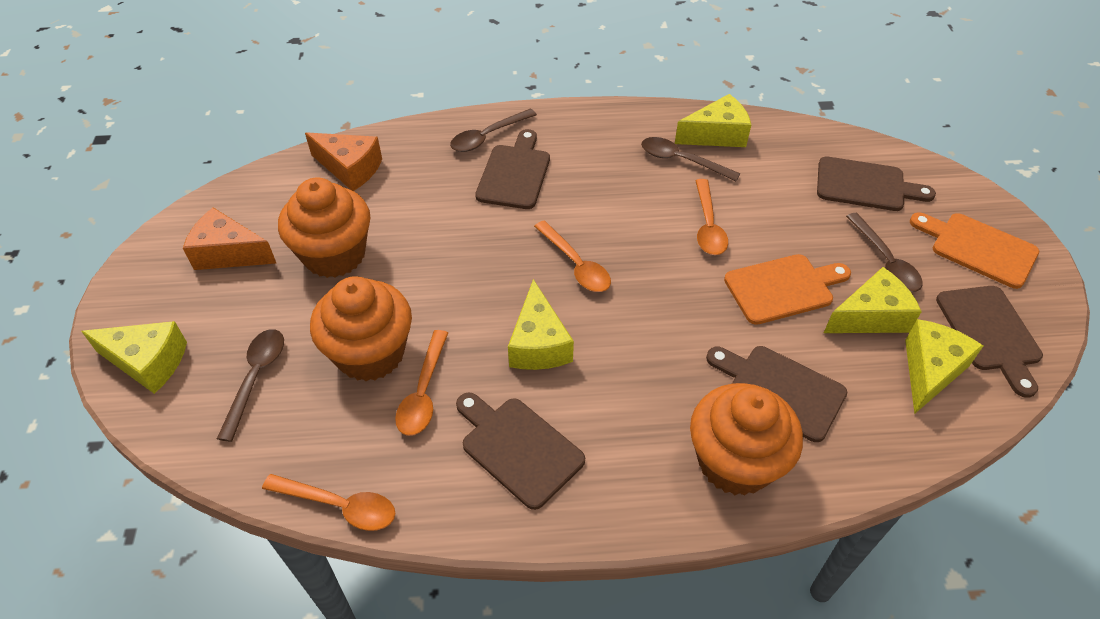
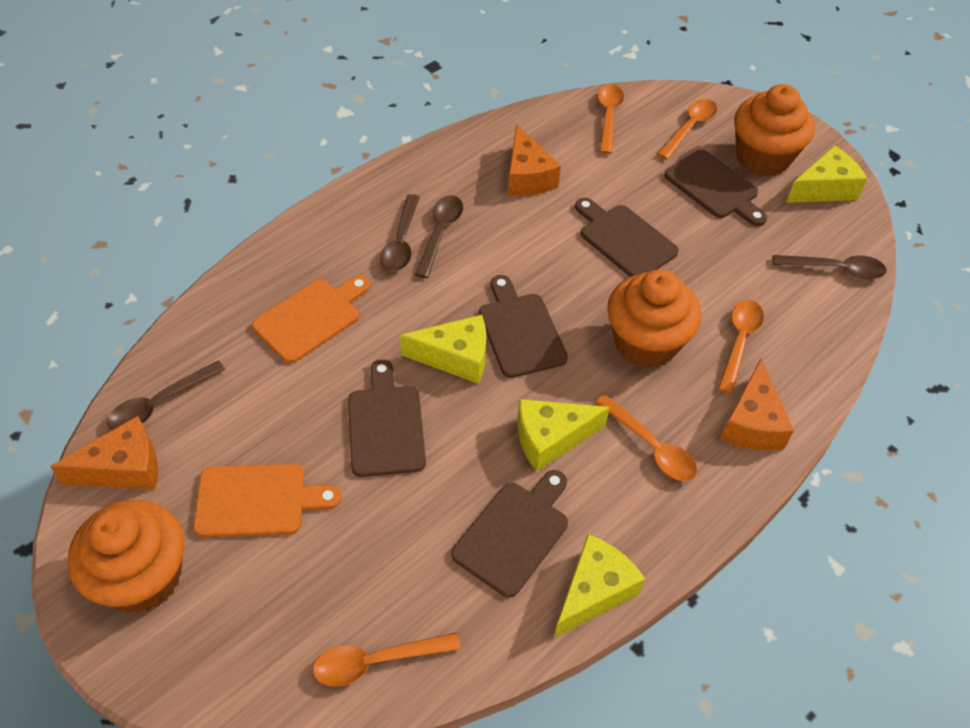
orange cheese: [183,208,276,270] [305,132,382,191] = 2 -> [50,416,158,490] [508,124,561,196] [720,359,794,451] = 3
orange spoon: [262,474,395,531] [395,330,448,436] [534,221,611,292] [695,179,728,255] = 4 -> [313,632,461,687] [595,395,697,481] [598,84,624,154] [658,99,717,160] [718,300,764,394] = 5
yellow cheese: [81,321,187,394] [508,279,574,370] [675,94,751,147] [824,267,922,333] [905,319,983,414] = 5 -> [400,315,486,384] [518,399,610,471] [554,534,645,638] [786,145,867,203] = 4

